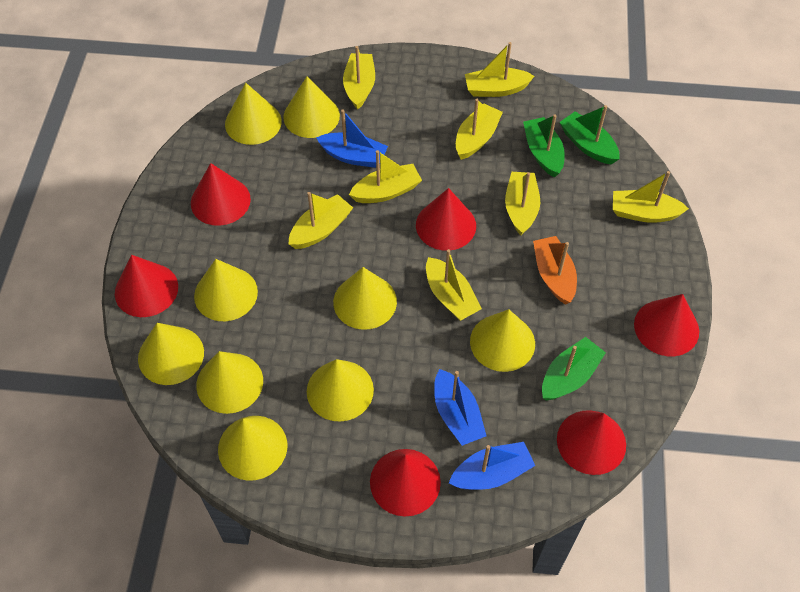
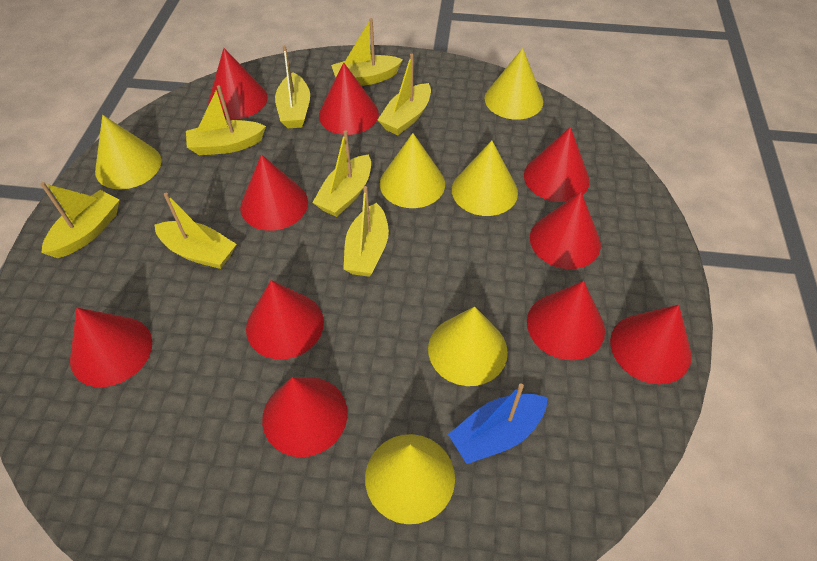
blue boat: [316,109,388,168] [434,369,487,446] [449,442,535,490] = 3 -> [448,383,548,464] = 1
green boat: [523,114,565,178] [542,337,606,400] [559,105,620,164] = 3 -> none = 0
orange boat: [533,236,577,305] = 1 -> none = 0
red cone: [115,255,178,317] [191,163,251,226] [370,449,441,517] [416,188,476,251] [557,410,626,475] [634,294,699,356] = 6 -> [70,308,152,387] [208,48,268,119] [240,154,308,231] [246,280,324,359] [262,377,348,457] [319,63,379,135] [524,127,590,202] [527,281,605,360] [530,192,601,269] [610,305,692,384] = 10
yellow cone: [138,323,204,385] [194,259,258,321] [196,351,263,414] [218,416,287,481] [225,83,282,145] [283,76,340,138] [307,359,374,422] [333,267,397,330] [470,309,535,372] = 9 -> [95,115,161,189] [365,434,455,524] [380,133,445,208] [428,306,508,386] [452,141,518,216] [485,48,543,120] = 6

